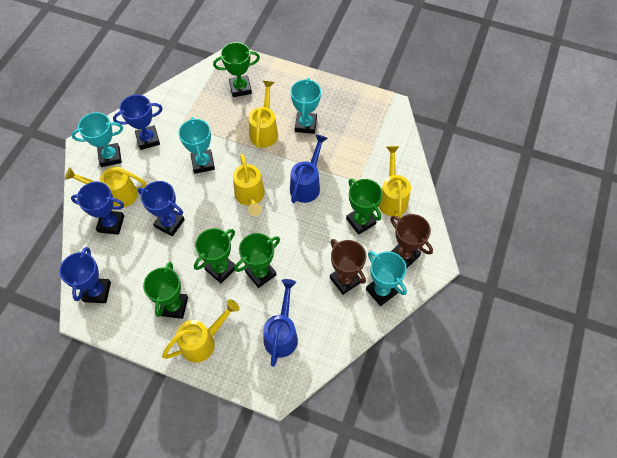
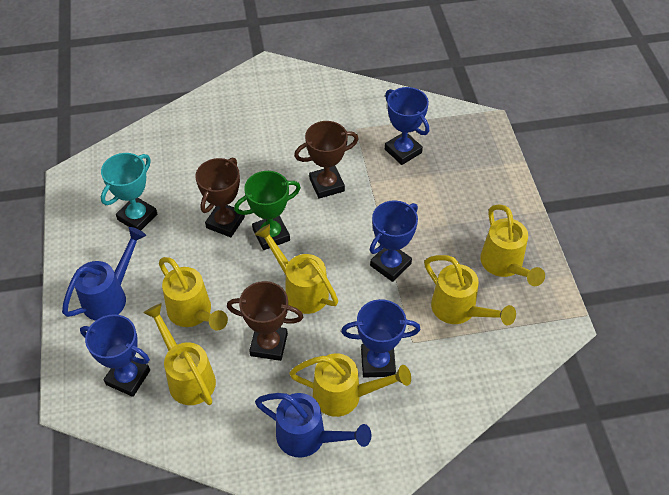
brown trophy: [330,239,366,295] [390,214,433,268] = 2 -> [195,158,245,237] [227,281,303,361] [294,121,358,199] = 3
green trophy: [143,262,188,319] [194,228,235,283] [213,42,260,97] [234,233,280,288] [346,179,383,235] = 5 -> [234,171,301,250] = 1
turquoise trophy: [71,112,123,167] [178,117,215,174] [291,78,321,134] [366,251,407,306] = 4 -> [101,153,157,230] = 1
yellow watering can: [65,167,146,207] [162,299,240,363] [233,154,265,216] [249,81,278,148] [378,146,411,218] = 5 -> [144,303,216,405] [159,257,228,330] [254,224,338,314] [289,353,411,417] [424,255,516,325] [480,204,545,286] = 6

